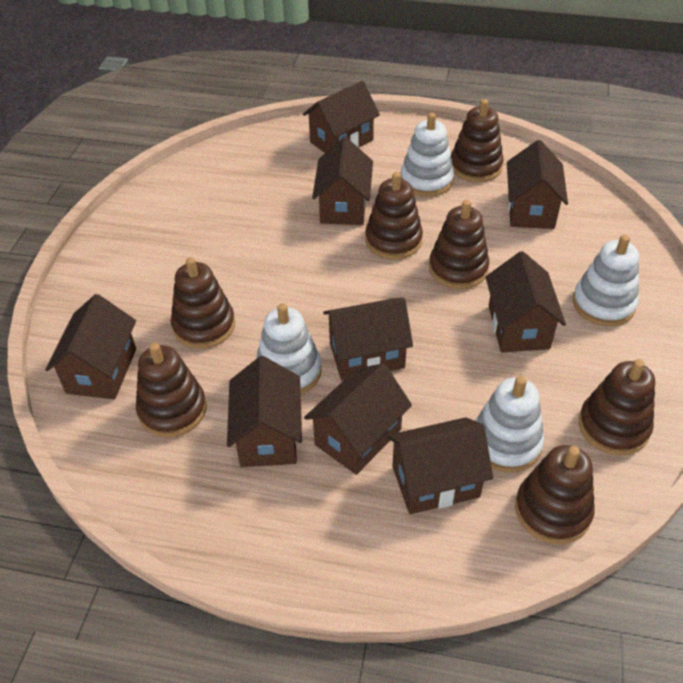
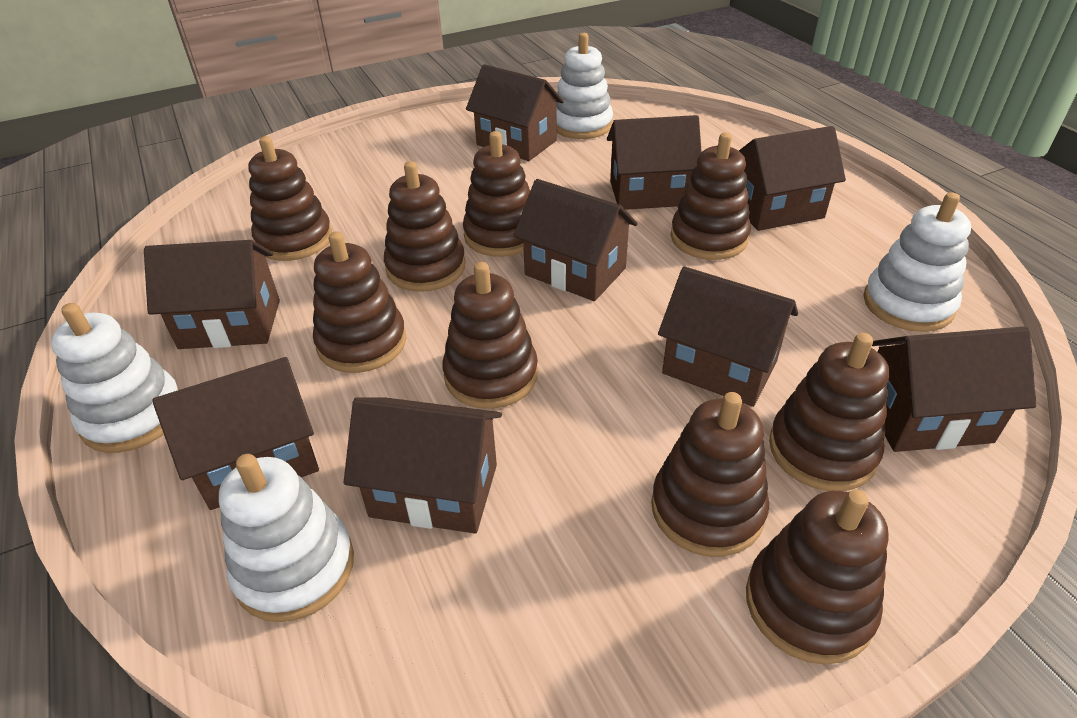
brown stacking toy: [136,343,207,438] [171,257,235,349] [365,172,423,260] [429,200,489,289] [451,99,504,183] [515,445,595,544] [579,359,655,455] = 7 -> [248,136,332,261] [313,231,407,373] [384,161,465,292] [442,262,538,409] [463,131,530,257] [651,392,769,557] [671,133,751,260] [746,490,889,665] [769,333,889,491] = 9

